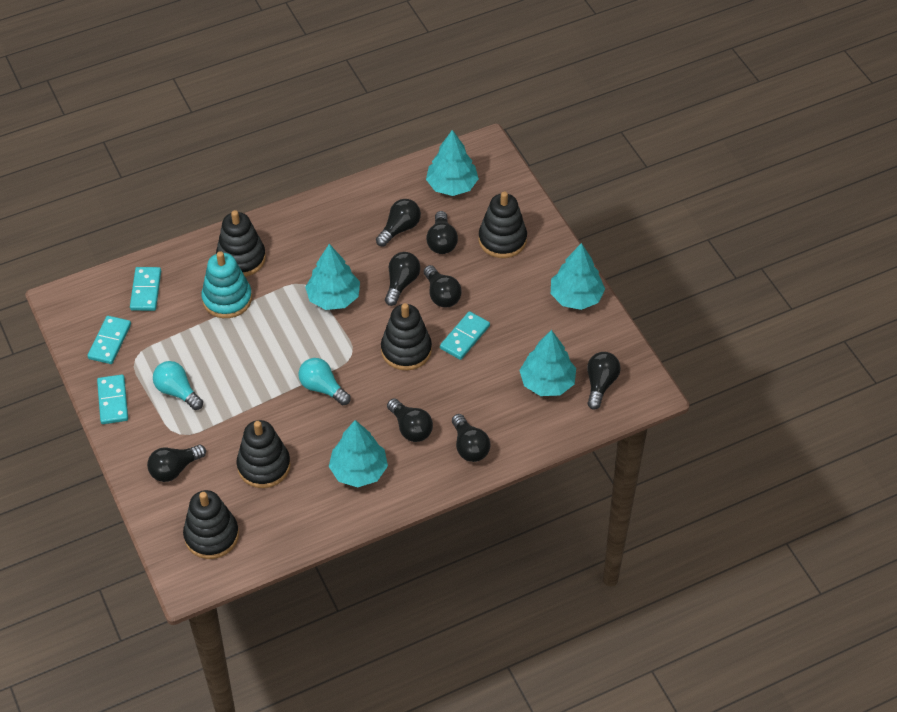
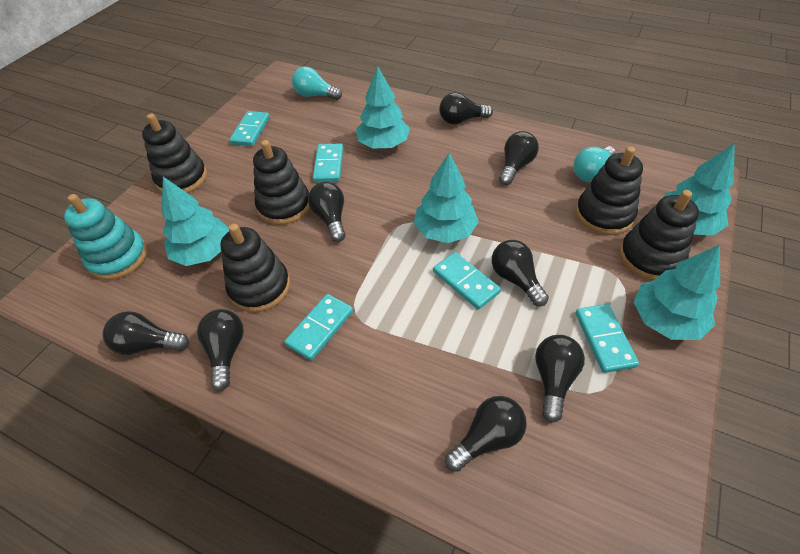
turquoise domino: [88,316,131,364] [97,374,128,424] [130,267,161,311] [440,311,490,360] = 4 -> [229,111,270,146] [284,294,353,361] [313,143,343,182] [433,252,501,309] [575,304,639,373] = 5

